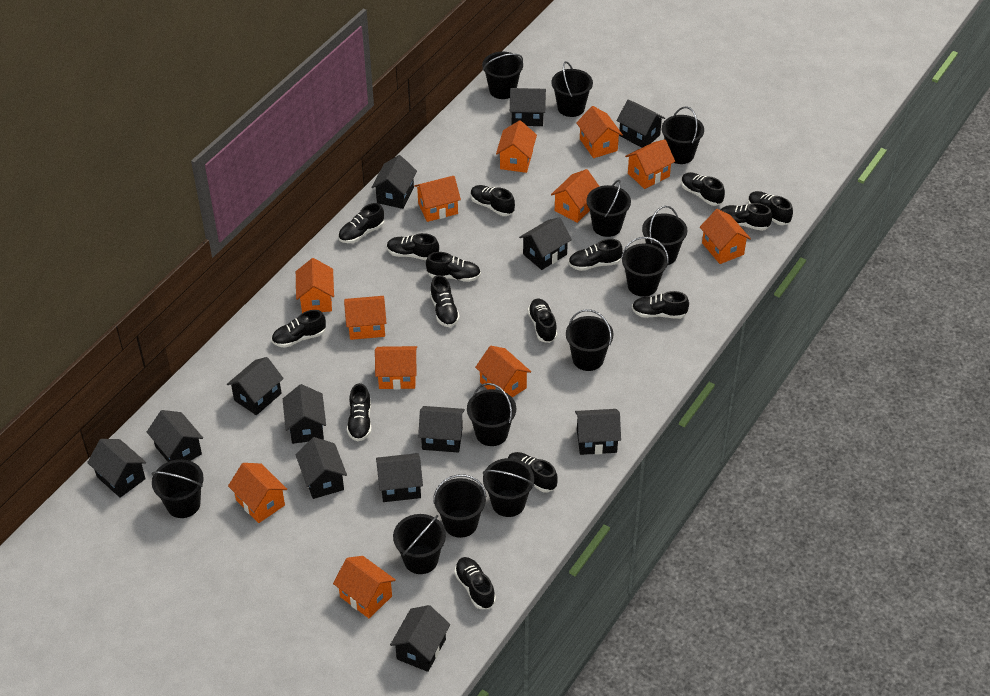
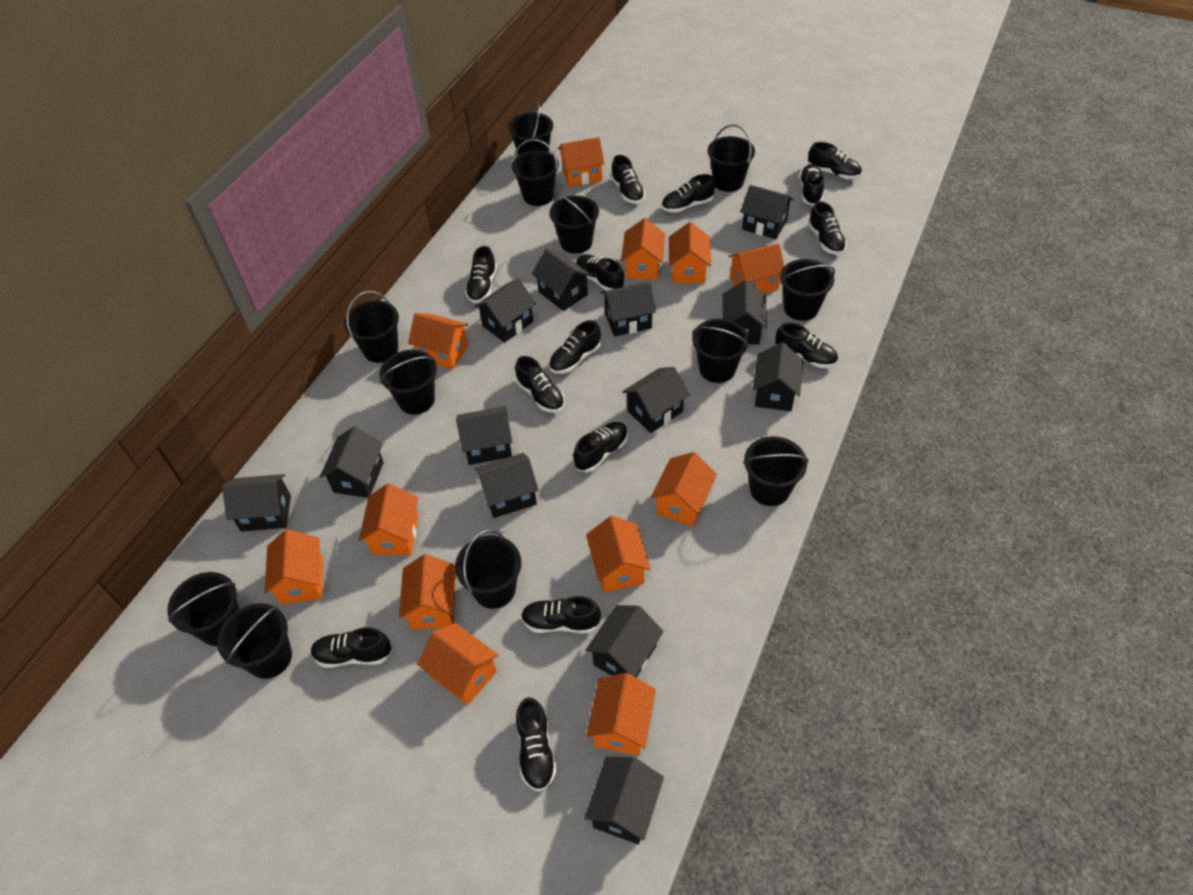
black shoe: [271,310,326,348] [338,203,384,243] [347,383,372,441] [387,233,439,260] [426,252,481,282] [430,275,460,327] [454,557,496,609] [471,185,515,216] [508,452,558,493] [528,299,557,343] [568,239,623,271] [632,291,689,319] [681,172,725,206] [721,203,772,231] [748,191,793,225] = 15 -> [311,627,392,668] [465,246,497,303] [515,356,565,413] [516,697,557,792] [521,596,601,633] [549,320,601,374] [573,422,628,473] [576,254,624,291] [611,155,645,204] [662,174,715,213] [775,322,838,368] [799,164,824,206] [808,142,862,179] [808,201,847,255] = 14

